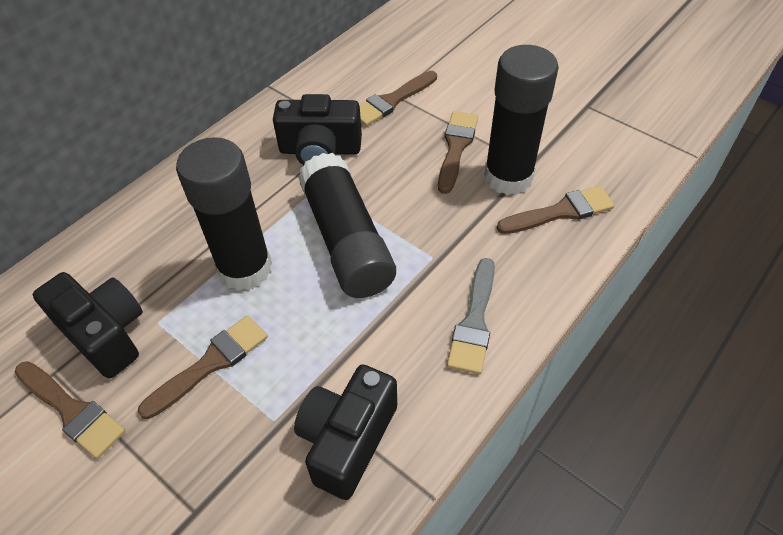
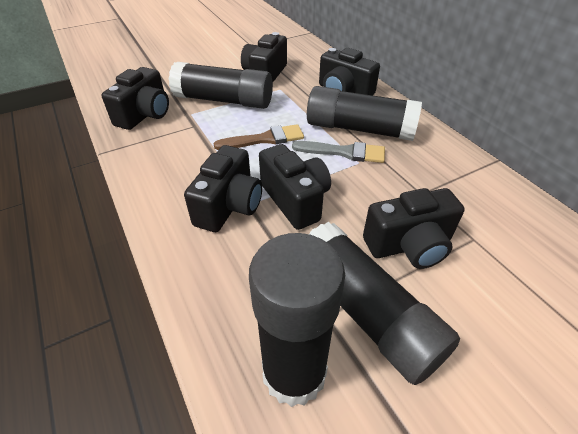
black camera: [33,272,143,378] [273,94,362,165] [294,364,397,500] = 3 -> [101,67,169,130] [184,145,262,232] [241,32,287,82] [259,144,331,230] [319,48,380,95] [363,188,465,269] = 6
black glue stick: [176,137,272,291] [298,153,396,298] [484,45,559,195] = 3 -> [168,62,273,109] [249,233,345,407] [307,86,422,141] [309,222,460,385] = 4
brown brush: [15,361,126,459] [138,315,268,419] [359,71,437,126] [438,111,478,194] [497,186,615,234] = 5 -> [213,124,304,150] = 1

